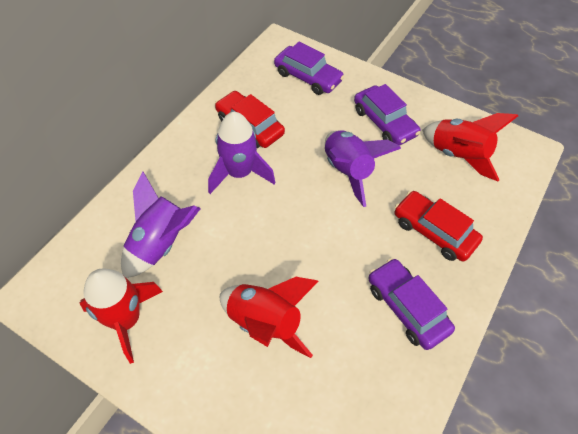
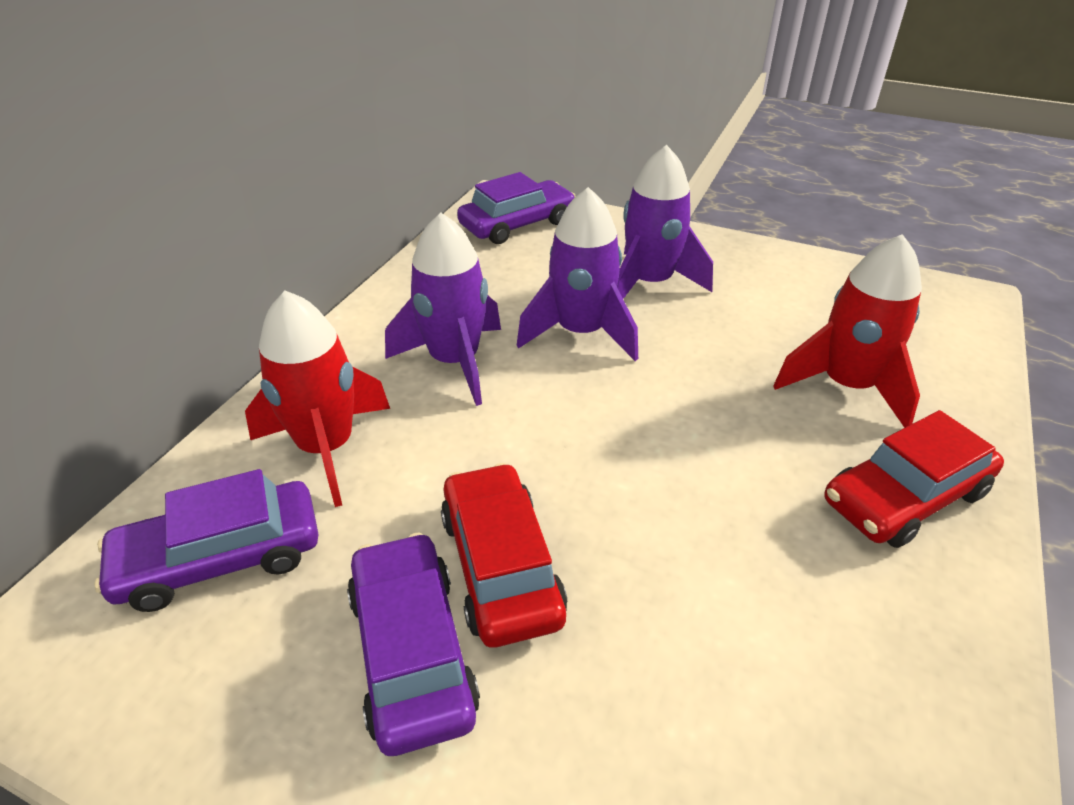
red rocket: [79,268,163,364] [220,277,319,358] [422,113,518,181] = 3 -> [245,291,390,507] [773,234,922,428] = 2

